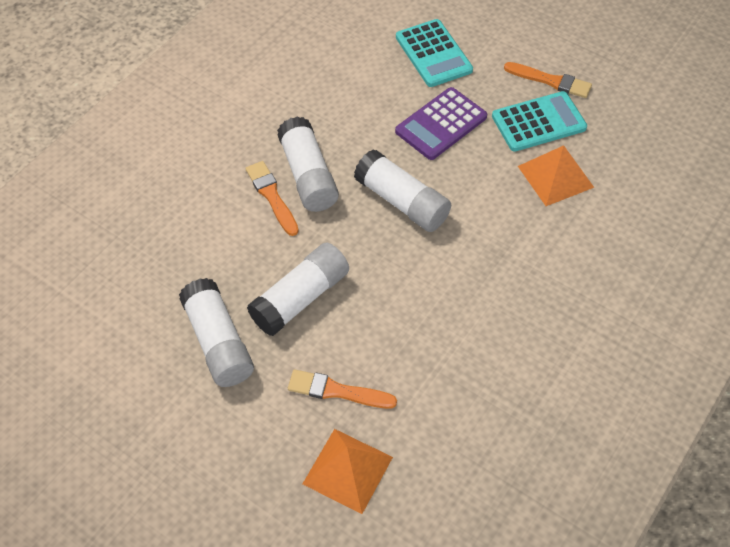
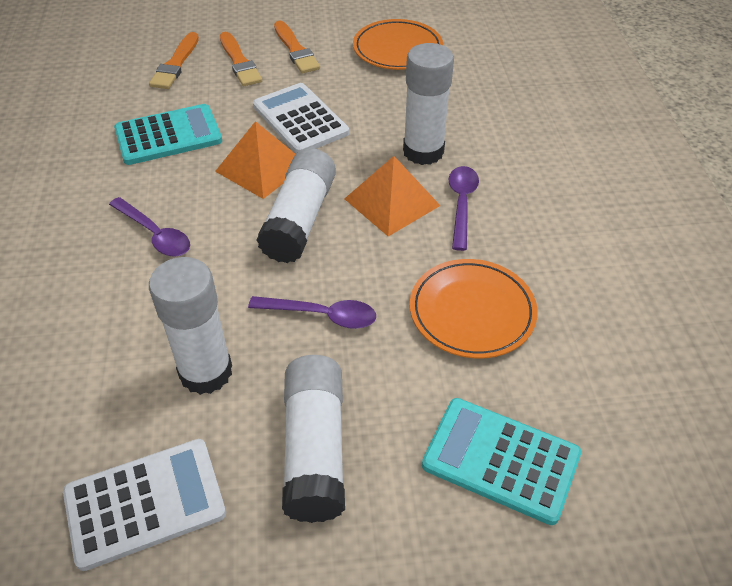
orange plate: none = 0 -> [353,19,443,70] [410,259,538,358] = 2
purple calculator: [395,87,487,160] = 1 -> none = 0
purple spoon: none = 0 -> [109,197,190,257] [248,296,376,329] [448,166,479,251] = 3
white calculator: none = 0 -> [63,439,226,571] [253,83,349,153] = 2

